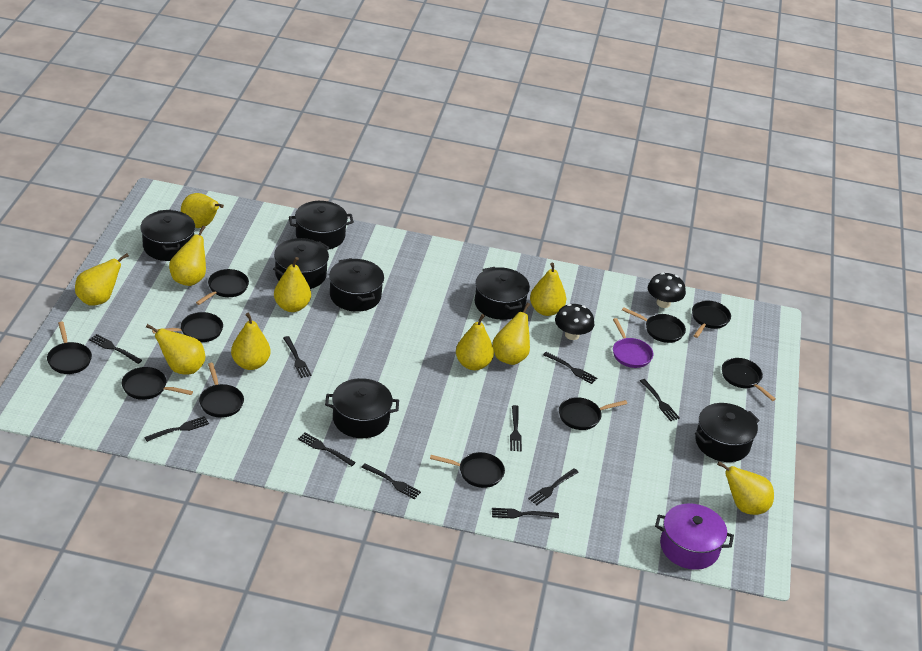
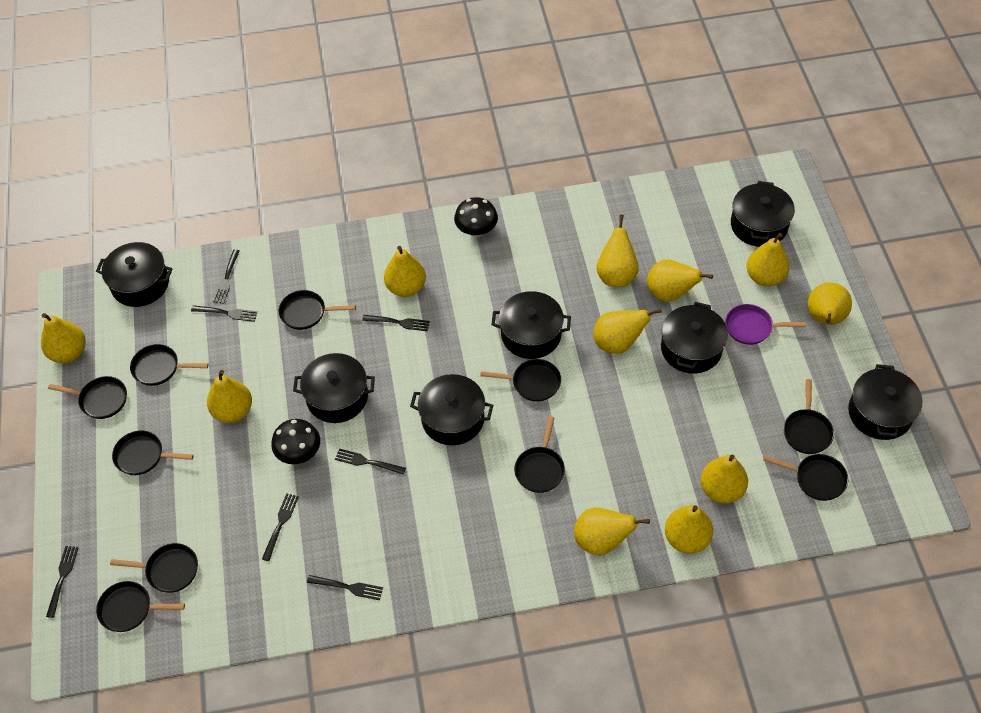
black fork: [89,334,142,364] [145,416,209,442] [283,336,312,378] [298,433,356,466] [361,463,421,499] [492,508,559,519] [510,405,522,452] [528,468,579,505] [543,352,597,384] [640,379,680,421] = 10 -> [46,546,79,618] [191,305,258,322] [212,249,240,304] [262,493,299,561] [307,575,383,600] [335,448,406,475] [362,315,430,331] = 7
purple pot: [655,503,734,570] = 1 -> none = 0
yellow pear: [75,253,129,306] [146,324,205,374] [169,225,206,286] [181,193,224,228] [231,313,271,370] [274,257,311,312] [456,314,494,370] [493,303,530,365] [530,263,566,316] [717,461,774,515] = 10 -> [41,313,86,363] [207,370,252,423] [384,246,426,297] [574,507,650,556] [593,308,662,354] [596,214,639,287] [647,260,713,302] [665,505,713,554] [701,454,748,503] [746,233,790,287] [808,283,852,325] = 11

